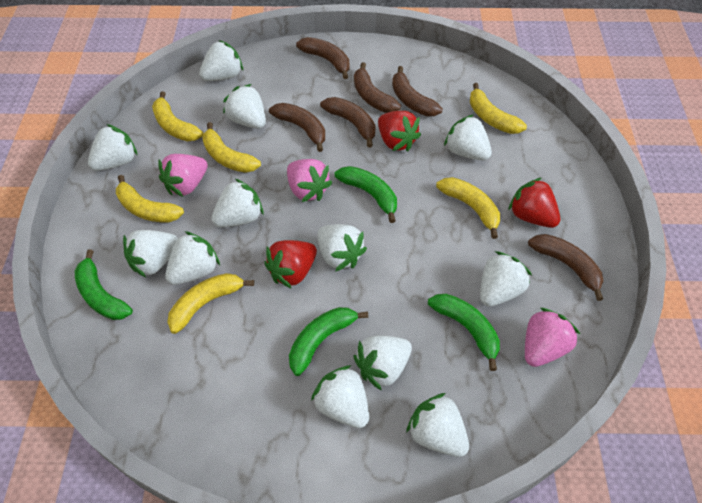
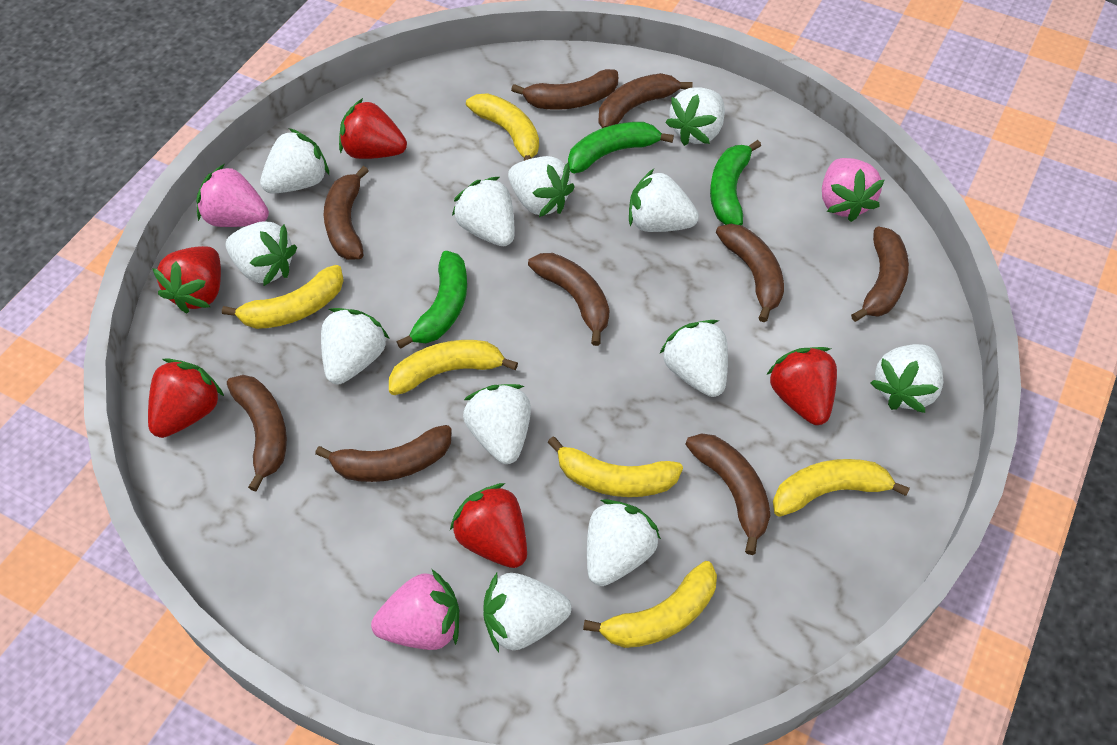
brown banana: [269,103,325,152] [296,37,349,79] [320,97,376,148] [354,62,401,113] [392,66,443,116] [528,234,603,301] = 6 -> [227,375,287,492] [315,425,452,482] [324,166,369,260] [511,69,618,110] [528,253,610,346] [598,73,693,128] [685,433,771,555] [716,224,784,323] [851,226,909,322] = 9
green banana: [75,249,133,320] [289,307,368,376] [334,166,397,223] [428,294,500,371] = 4 -> [397,251,467,349] [568,122,674,173] [710,140,761,225] = 3
red strawberry: [264,240,317,289] [378,111,421,152] [508,178,560,228] = 3 -> [148,358,224,438] [152,246,221,313] [339,98,407,159] [450,483,527,568] [766,347,837,425] = 5

